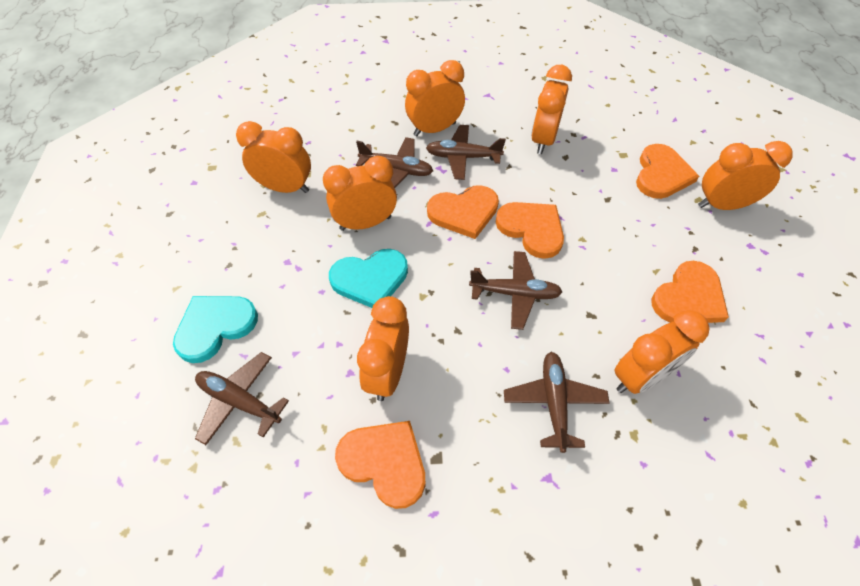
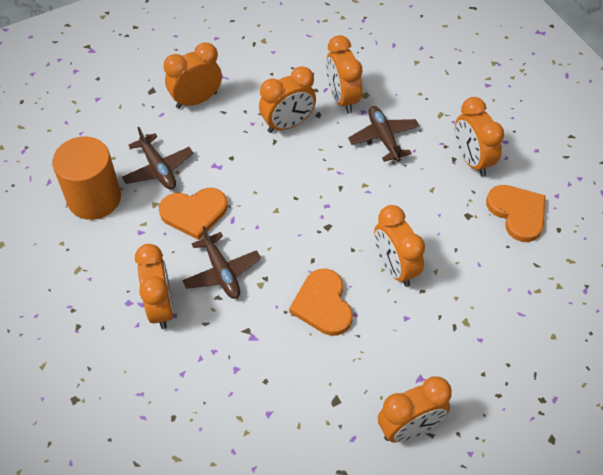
brown plane: [195,352,289,445] [356,137,433,188] [426,125,506,180] [469,251,562,330] [504,352,610,453] = 5 -> [122,127,193,189] [182,226,261,299] [348,106,419,162] = 3
orange cylinder: none = 0 -> [52,136,121,220] = 1
orange heart: [335,421,425,509] [427,185,499,239] [496,202,564,259] [636,144,699,199] [651,261,729,323] = 5 -> [159,188,228,240] [289,269,353,336] [486,185,546,242] = 3
turquoise heart: [173,296,258,363] [329,249,408,308] = 2 -> none = 0

